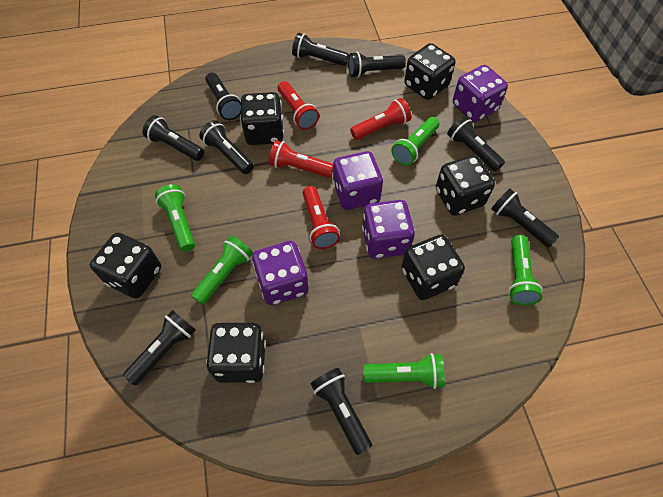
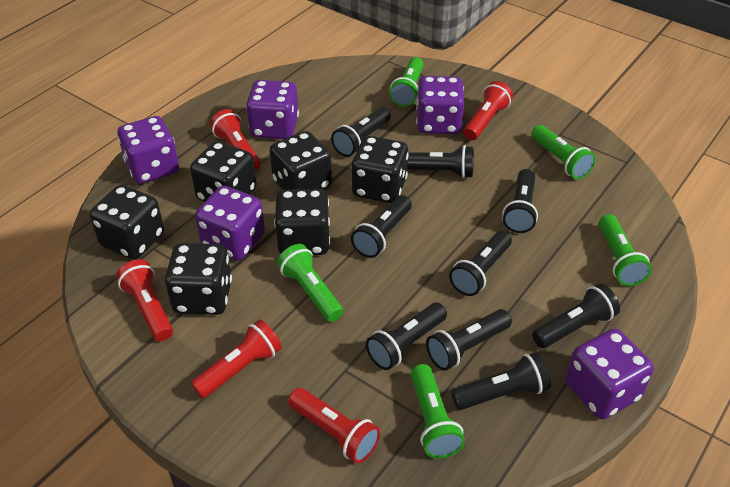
purple dice: [252,241,309,305] [333,151,383,210] [362,200,415,259] [453,65,508,122] = 4 -> [117,116,179,184] [195,186,265,261] [246,80,299,139] [416,76,464,134] [566,329,654,419] = 5
red flashlight: [269,140,333,178] [278,81,319,130] [303,186,340,249] [350,98,411,140] = 4 -> [116,260,173,341] [191,319,282,398] [210,109,261,171] [288,388,380,463] [463,81,513,140] = 5

